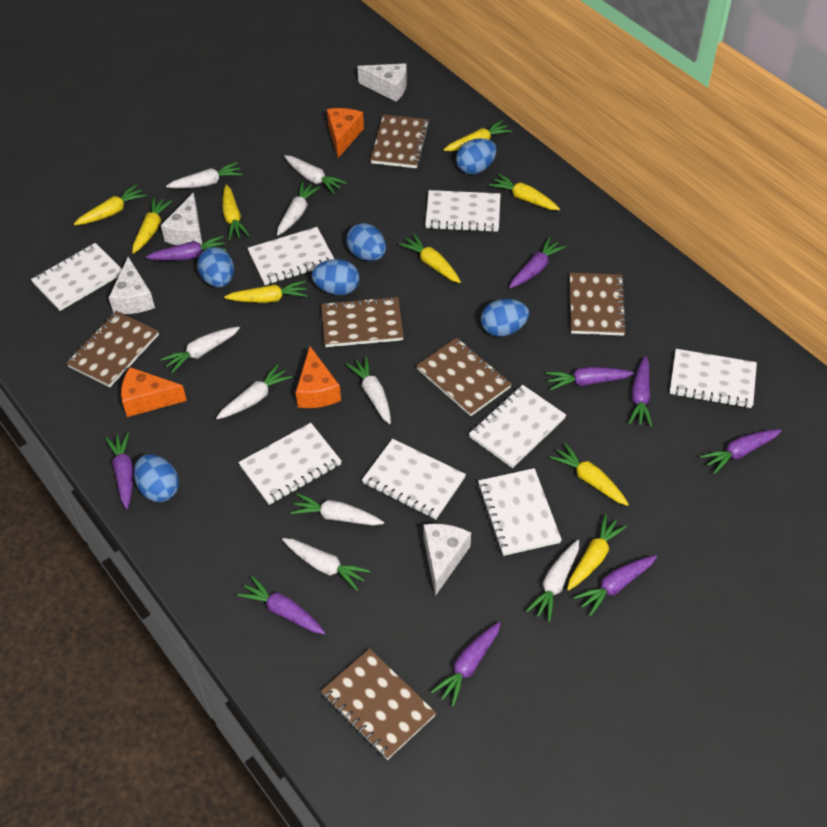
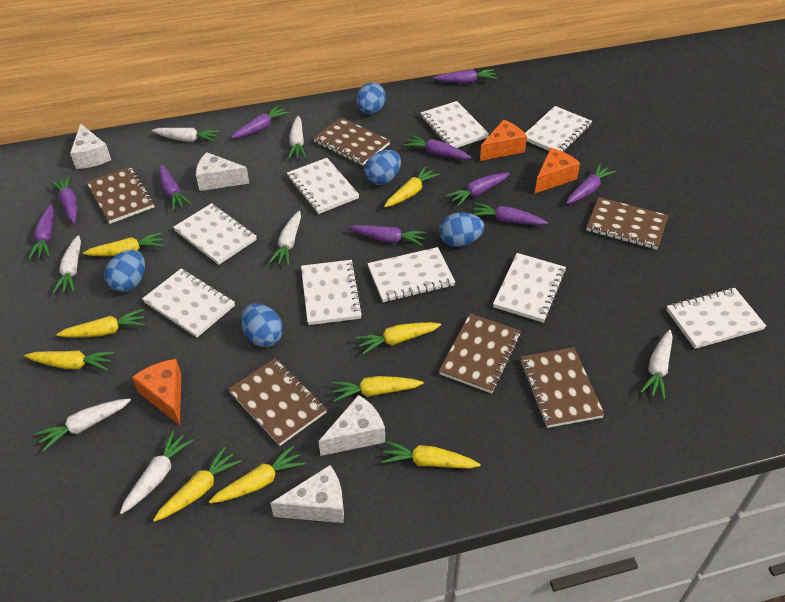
blue egg: [134,454,179,502] [197,247,234,288] [312,259,360,295] [346,223,386,261] [456,138,497,174] [481,299,529,337] = 6 -> [104,250,145,292] [241,303,283,347] [356,82,386,114] [364,150,401,185] [439,213,484,247] = 5
purple carrot: [105,432,134,509] [146,236,227,261] [237,576,325,634] [431,622,501,707] [509,237,566,288] [546,367,634,390] [574,555,657,616] [628,356,652,427] [700,429,782,474] = 9 -> [28,205,54,259] [50,176,77,223] [159,165,192,210] [231,105,290,139] [349,225,427,246] [404,135,472,159] [433,69,497,83] [446,173,510,206] [473,202,548,225] [567,164,616,204] = 10
white carrot: [160,327,240,373] [166,162,243,188] [216,364,292,419] [277,182,320,236] [282,538,370,591] [284,155,347,194] [290,493,384,526] [346,356,391,424] [526,540,579,622] = 9 -> [35,399,131,452] [52,235,81,294] [120,430,193,514] [152,128,220,142] [269,211,301,266] [288,116,307,159] [640,330,673,400] = 7
white notebook: [31,243,122,311] [238,423,342,505] [247,227,334,285] [362,439,466,520] [425,190,501,232] [469,385,566,468] [478,468,562,556] [670,349,757,408] = 8 -> [142,268,235,338] [173,203,257,265] [287,158,359,214] [301,260,363,325] [367,247,455,302] [421,101,489,148] [493,253,566,323] [525,106,592,152] [666,288,766,349] = 9

